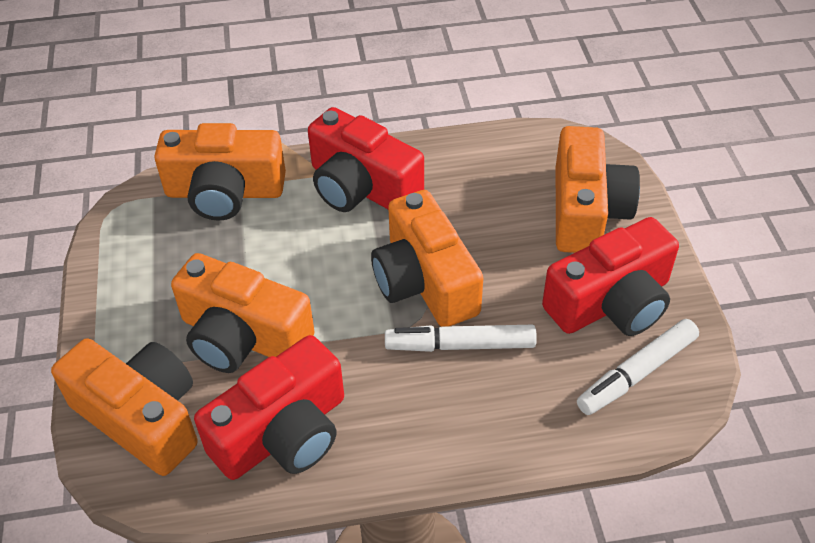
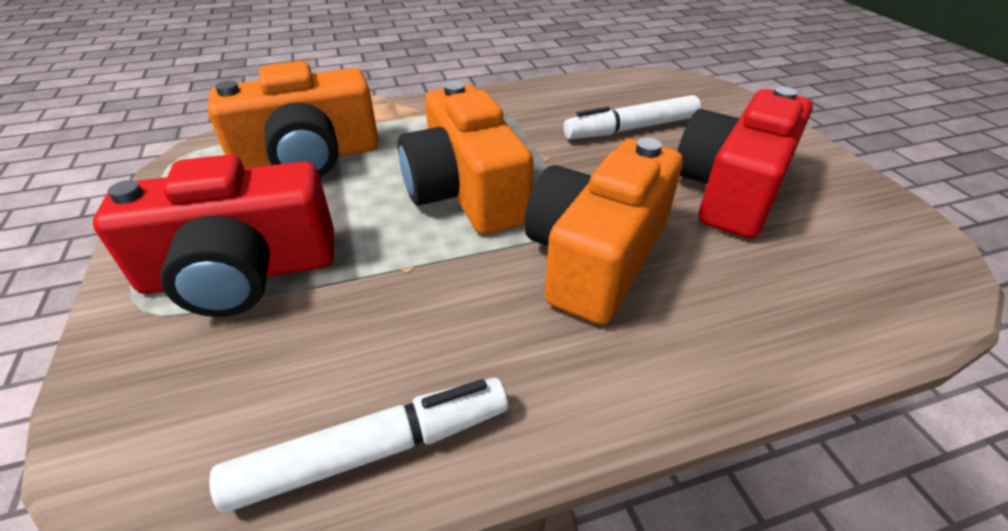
orange camera: [51,338,198,476] [154,123,286,221] [171,253,315,373] [371,190,483,327] [556,126,640,253] = 5 -> [208,61,379,177] [398,81,534,235] [524,138,683,325] = 3
red camera: [194,335,344,480] [308,107,424,212] [542,217,679,336] = 3 -> [93,154,334,317] [677,86,813,239] = 2

